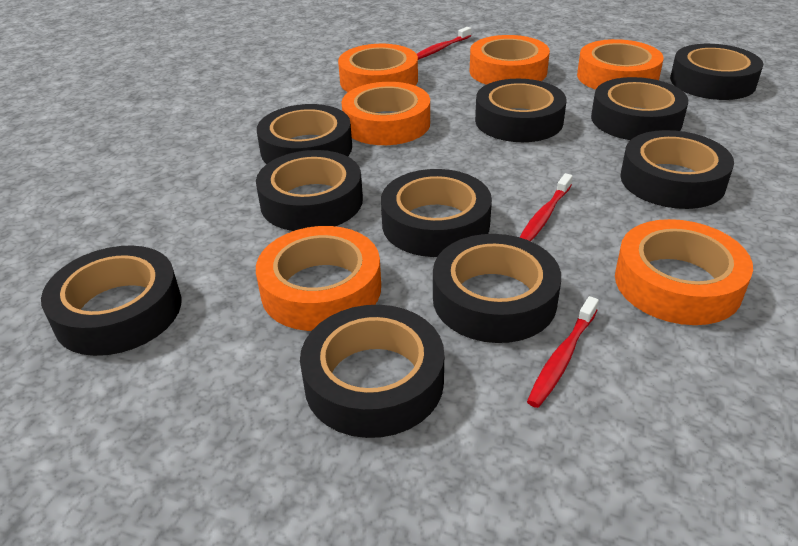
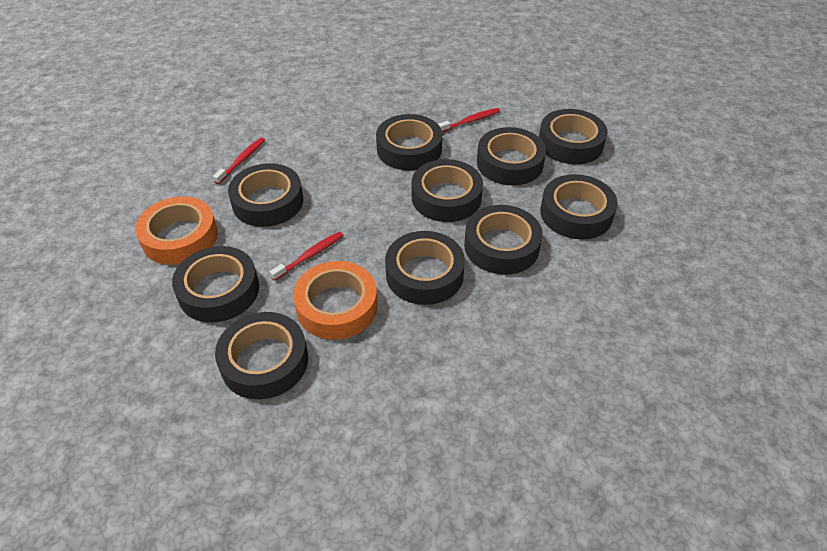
orange tape: [256,226,381,331] [338,44,418,92] [342,82,430,145] [470,35,550,85] [577,39,664,90] [615,219,753,325] = 6 -> [135,196,218,265] [293,261,378,340] = 2

